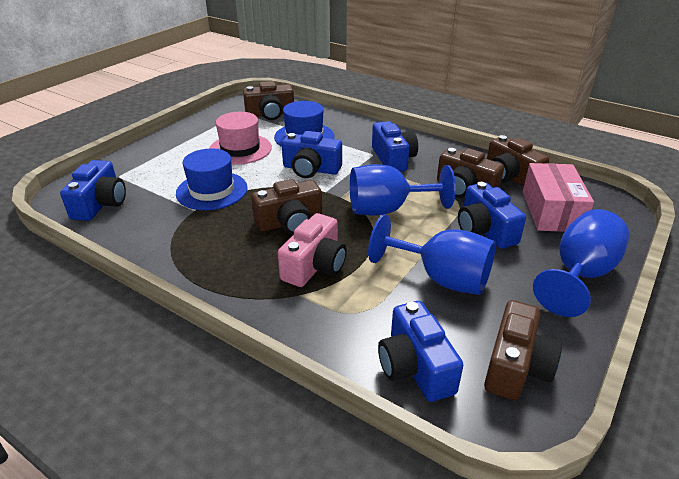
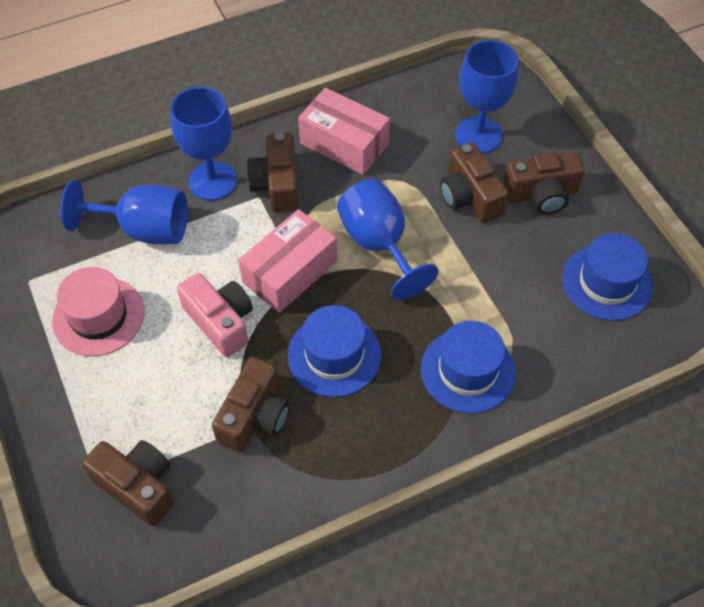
blue camera: [60,160,126,221] [282,131,342,178] [372,121,418,172] [378,301,463,402] [458,182,526,249] = 5 -> none = 0
blue goblet: [350,164,456,216] [368,214,496,295] [533,209,630,317] = 3 -> [60,180,188,244] [170,87,237,201] [337,179,439,300] [455,40,519,153] = 4
blue hat: [176,148,247,210] [274,101,334,147] = 2 -> [288,305,381,397] [421,321,516,413] [562,233,653,321] = 3
pink box: [523,163,594,232] = 1 -> [238,209,337,313] [298,88,390,175] = 2

